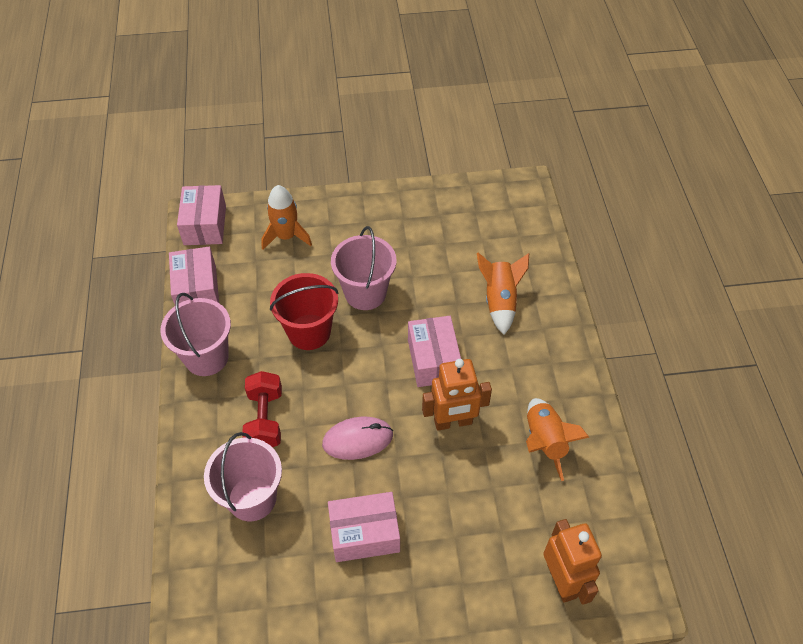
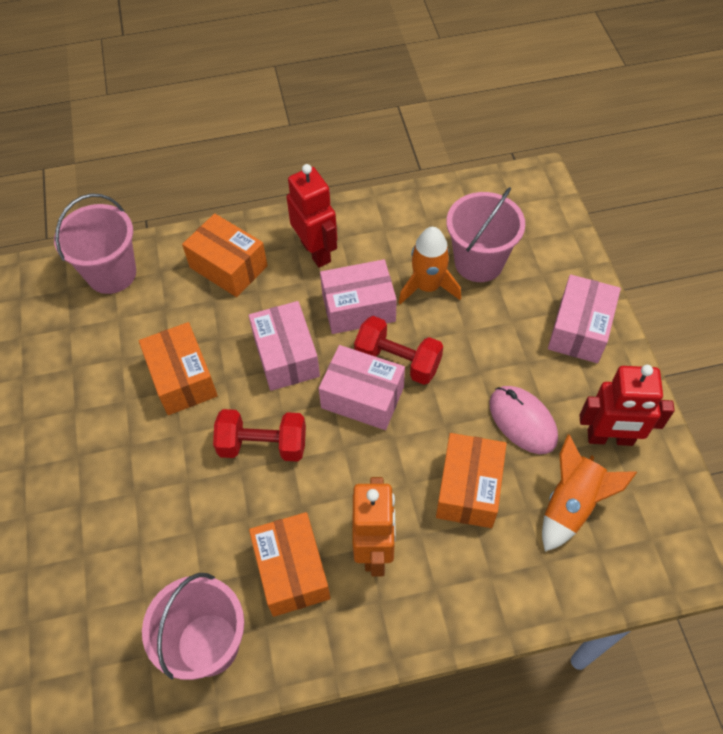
orange box: none = 0 -> [139,322,218,415] [182,213,268,297] [249,512,331,617] [436,433,507,528] = 4
orange robot: [422,359,492,431] [543,519,602,605] = 2 -> [352,477,396,576] = 1
orange rocket: [261,185,312,250] [477,252,529,335] [526,398,589,481] = 3 -> [398,227,461,305] [542,434,637,552] = 2
red bucket: [270,273,339,350] = 1 -> none = 0
red dumbbell: [243,371,282,447] = 1 -> [213,409,306,462] [354,316,443,385] = 2
red robot: none = 0 -> [286,164,337,267] [580,365,675,446] = 2

